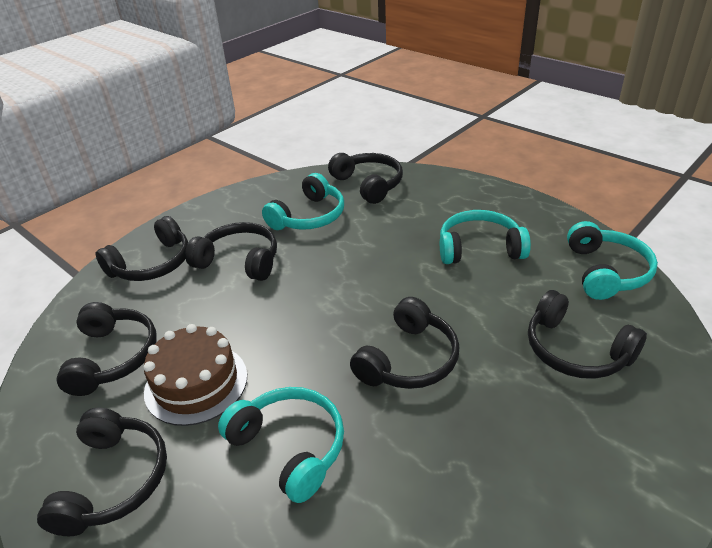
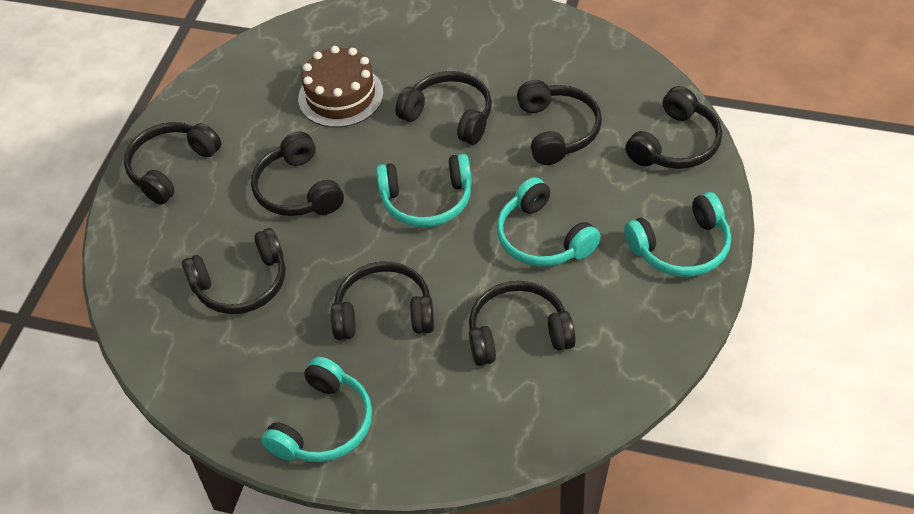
black headphones: [37,408,167,536] [56,302,156,396] [95,216,188,281] [185,222,277,281] [328,153,403,204] [350,297,459,389] [528,290,647,379] = 7 -> [124,122,221,205] [182,228,285,314] [251,131,344,216] [331,261,434,340] [395,71,492,145] [469,281,576,366] [517,80,602,165] [625,86,722,169] = 8

